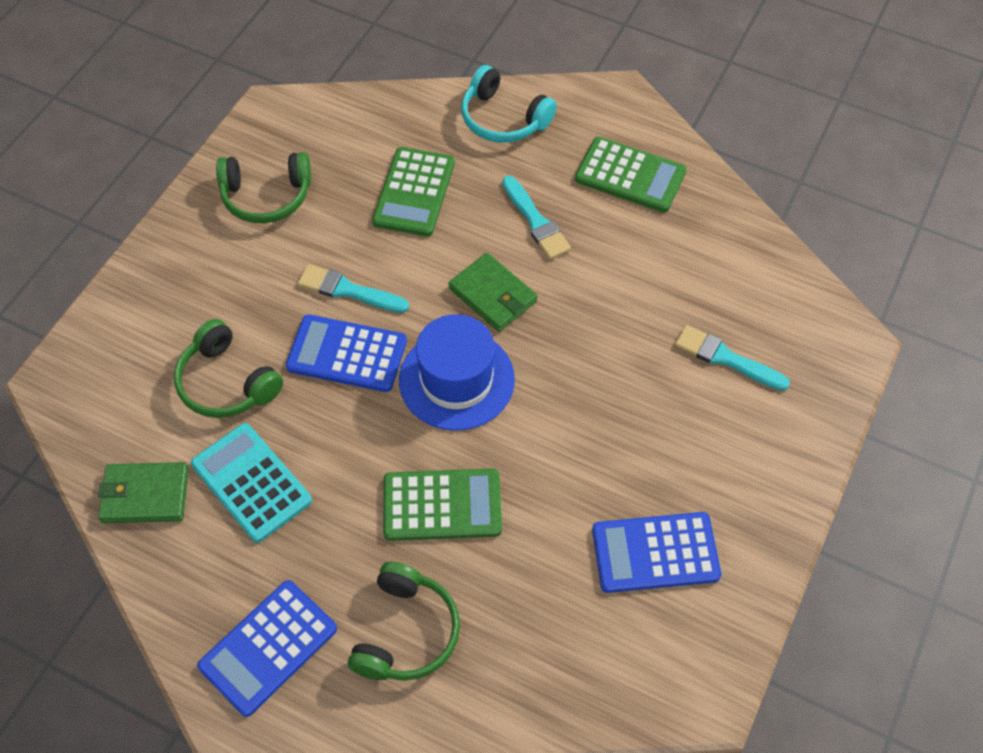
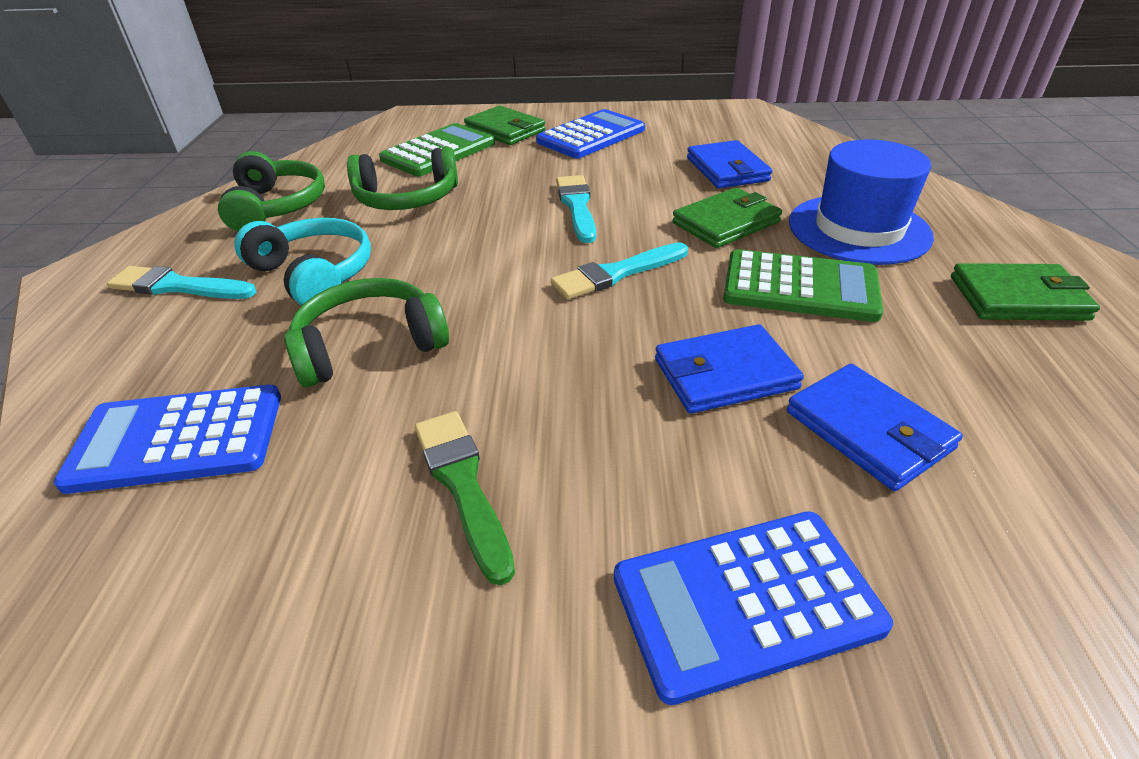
blue wallet: none = 0 -> [655,324,804,414] [687,140,772,188] [787,364,963,491] = 3
green brush: none = 0 -> [415,411,515,585] = 1
green calculator: [372,147,455,236] [383,468,502,541] [575,137,687,212] = 3 -> [379,123,495,176] [723,249,883,322] = 2
green wallet: [98,462,189,523] [449,253,538,332] = 2 -> [464,106,546,145] [672,188,782,248] [951,263,1100,321] = 3
turquoise calculator: [191,423,312,543] = 1 -> none = 0

